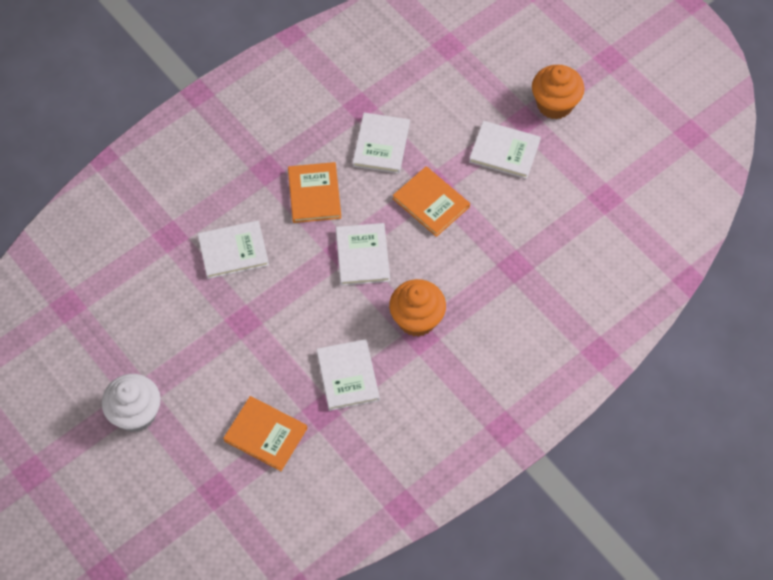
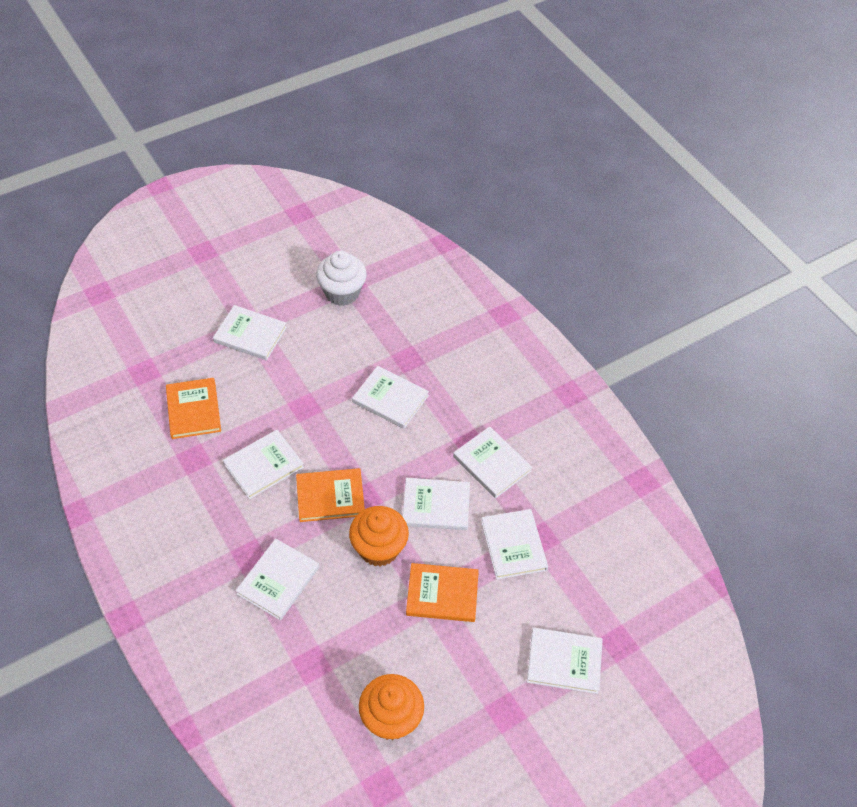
white book: [198,220,269,279] [317,339,380,411] [336,223,390,286] [353,113,410,174] [469,121,541,179] = 5 -> [213,305,287,360] [223,430,304,499] [236,539,319,620] [352,366,429,429] [403,478,470,530] [453,426,532,499] [481,509,548,579] [527,627,603,694] = 8

